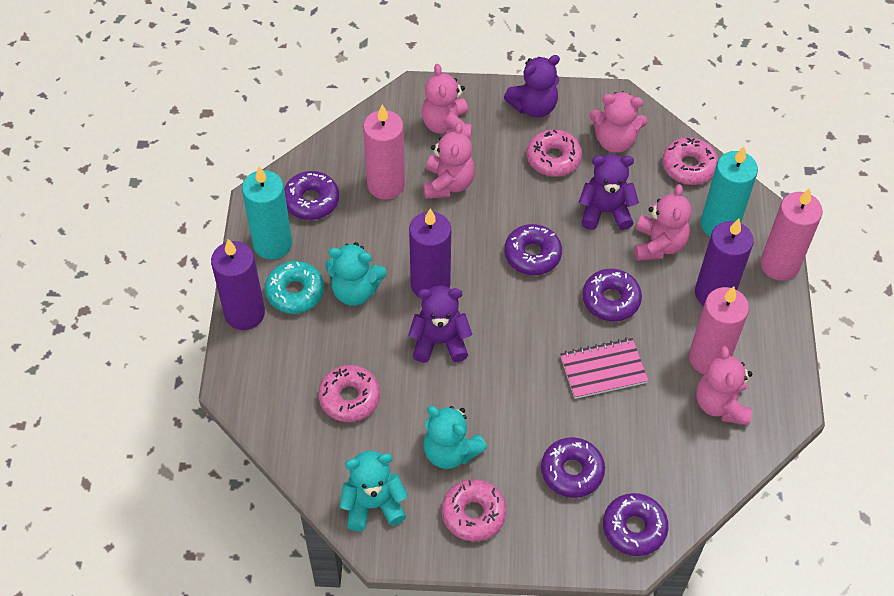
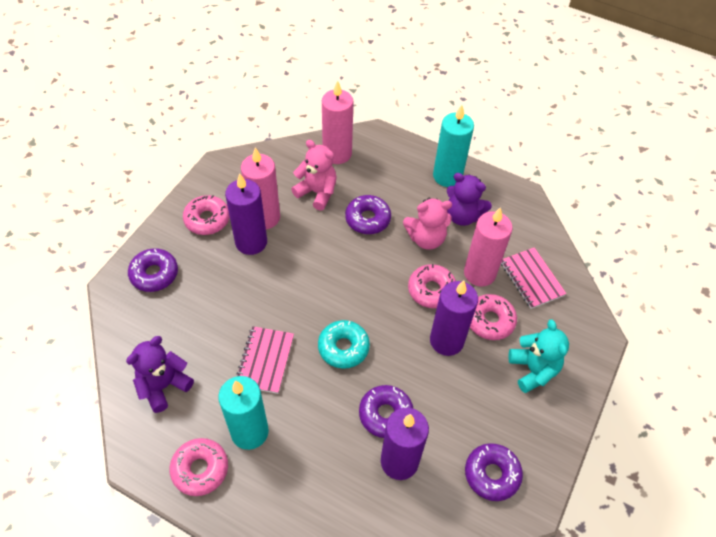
pink notebook: [560,337,648,399] = 1 -> [236,326,294,394] [501,247,567,309] = 2
pink teddy bear: [422,64,472,139] [423,122,475,199] [590,91,648,153] [634,184,692,261] [696,346,752,425] = 5 -> [291,140,337,211] [403,198,452,249] = 2
purple donut: [284,171,339,220] [504,224,562,275] [541,437,605,498] [582,269,642,321] [603,493,669,556] = 5 -> [128,248,178,292] [345,195,391,234] [359,385,413,438] [465,443,523,501] = 4
purple teddy bear: [408,285,472,363] [504,55,560,118] [579,154,639,230] = 3 -> [126,336,194,413] [447,173,492,226] = 2
turquoise teddy bear: [325,242,387,306] [340,451,408,531] [423,406,487,469] = 3 -> [508,319,569,393] = 1

